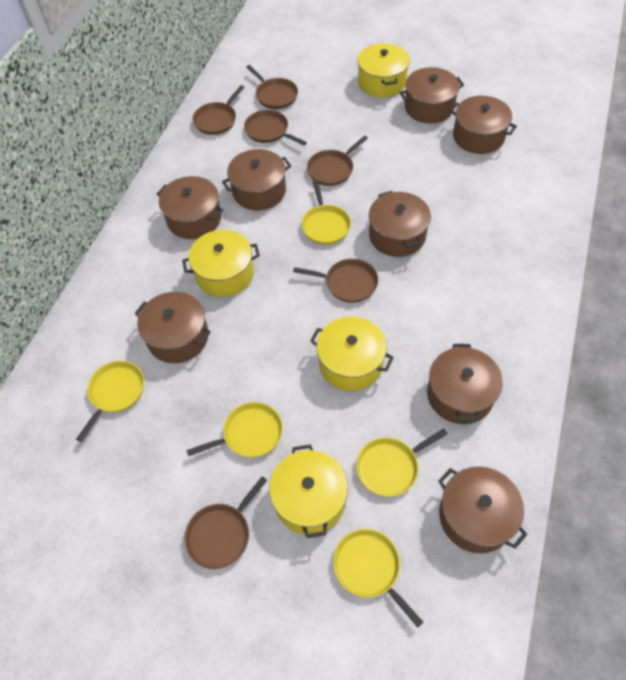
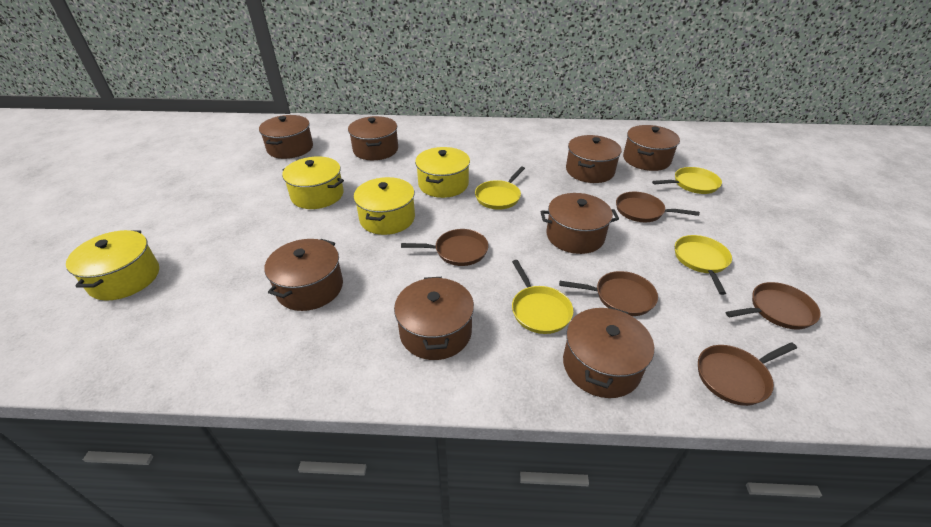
brown pan: [184,476,268,569] [192,85,245,135] [244,110,307,145] [246,65,298,109] [293,259,378,303] [307,136,368,186] = 6 -> [401,229,488,266] [559,271,658,316] [616,192,700,222] [698,342,797,406] [726,282,821,329] = 5
yellow pan: [76,361,144,442] [186,402,283,457] [302,180,351,245] [333,529,423,627] [356,429,447,497] = 5 -> [475,167,525,210] [512,260,573,334] [652,167,722,194] [675,235,732,295] = 4

